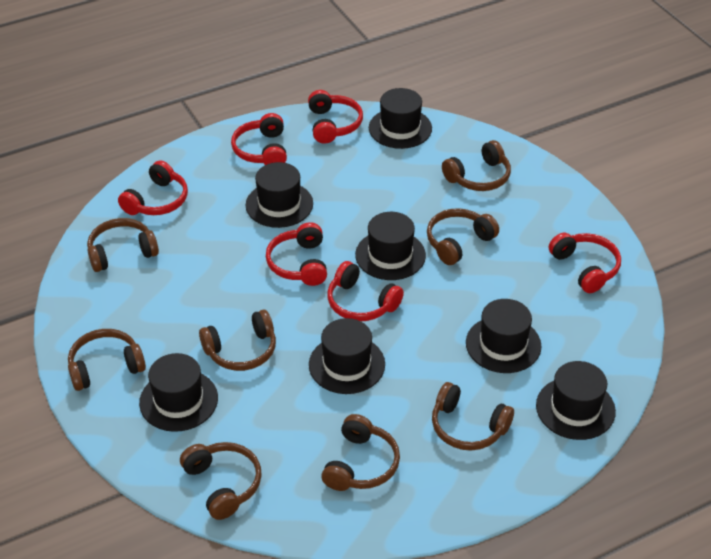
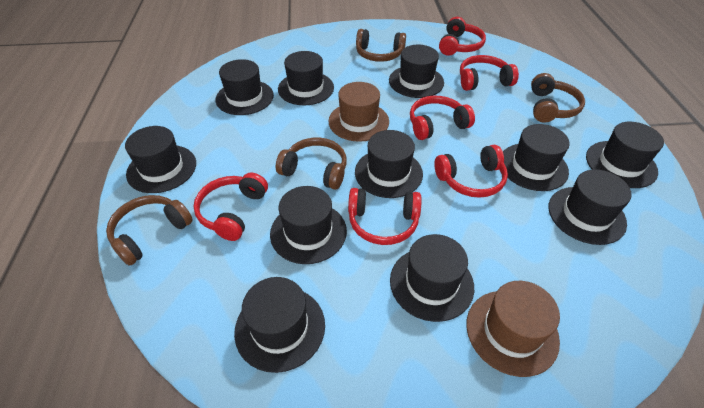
black hat: [139,353,218,432] [246,162,313,228] [309,318,385,394] [355,212,426,280] [369,88,432,149] [466,299,541,373] [536,361,616,440] = 7 -> [125,126,196,193] [216,59,274,115] [234,277,325,373] [270,186,347,264] [278,51,334,105] [355,130,423,198] [389,45,444,98] [390,234,474,322] [503,124,570,191] [548,169,632,245] [586,122,664,188] = 11
brown hat: none = 0 -> [329,82,389,142] [466,281,560,377] = 2
brown headphones: [68,329,146,391] [87,218,159,272] [180,442,262,520] [199,310,276,371] [321,414,400,491] [427,208,499,265] [432,382,514,451] [442,140,511,191] = 8 -> [106,195,193,266] [276,137,347,190] [356,29,406,62] [531,73,585,122] = 4

